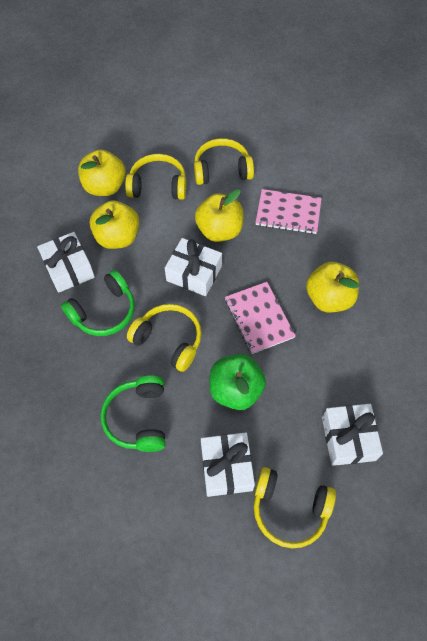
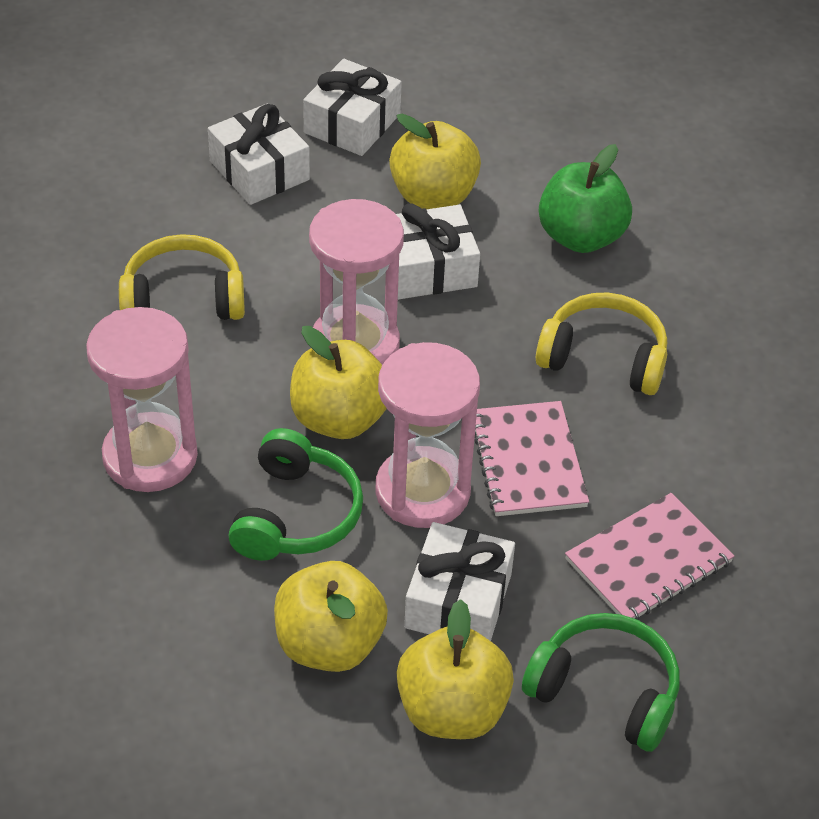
pink hourglass: none = 0 -> [86,307,198,492] [309,199,404,365] [375,342,480,528] = 3
yellow headphones: [125,154,186,200] [127,304,202,372] [194,138,254,185] [254,467,336,548] = 4 -> [119,234,245,320] [536,293,667,395] = 2

